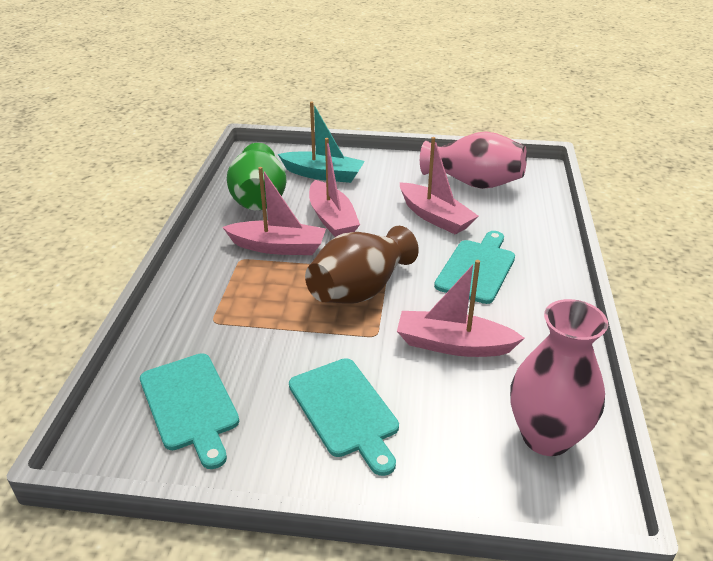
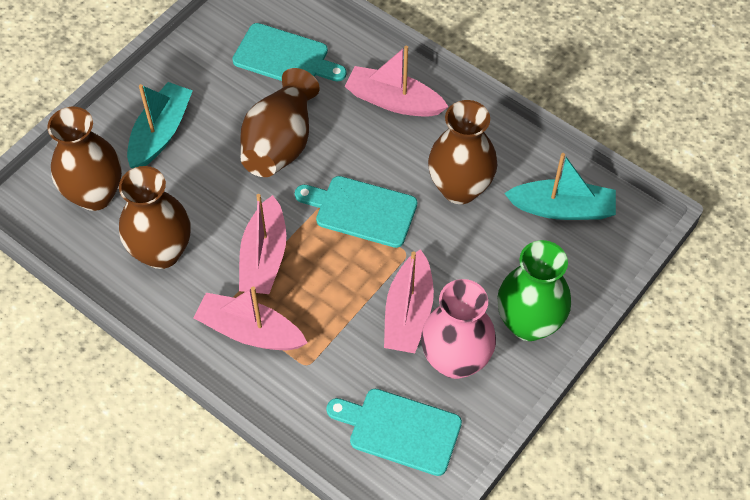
brown vase: [305,226,419,303] = 1 -> [47,107,122,211] [119,166,191,269] [240,68,320,177] [428,100,497,204] = 4
pink vase: [420,131,527,189] [510,299,608,456] = 2 -> [421,279,496,379] = 1
turquoise boat: [278,101,365,183] = 1 -> [127,82,193,168] [504,153,616,220] = 2

